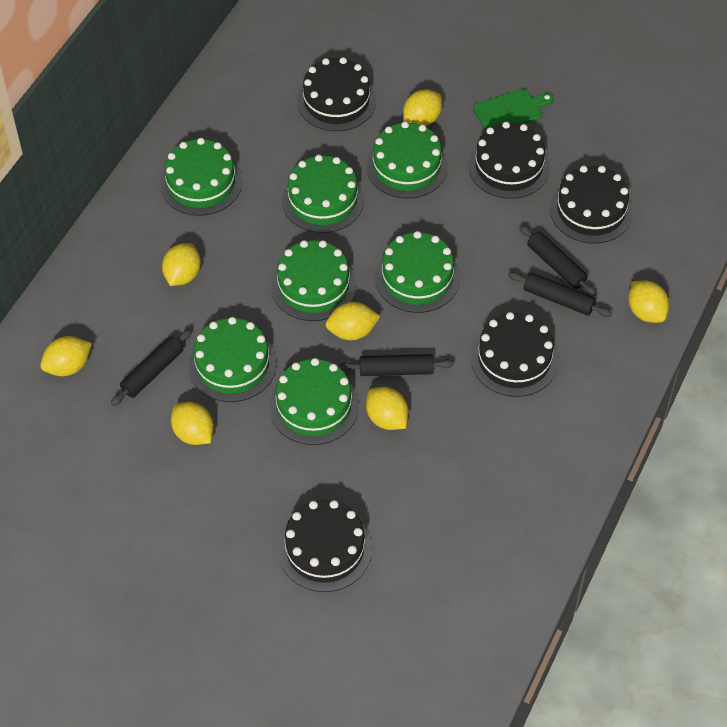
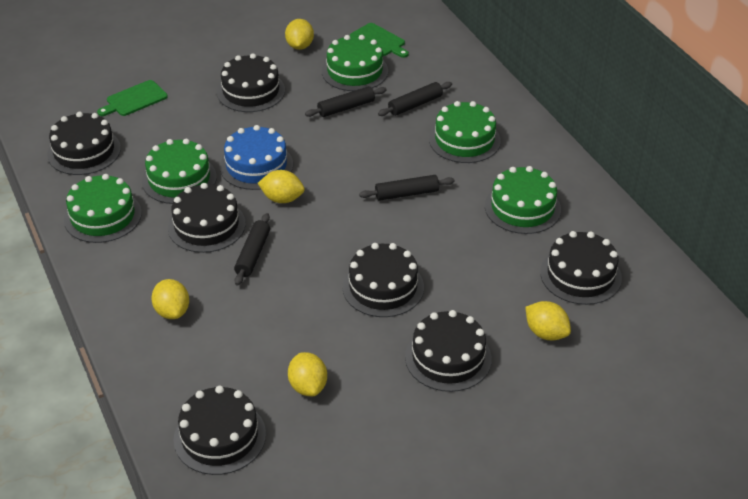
black cake: [278,500,372,592] [297,57,376,131] [468,122,550,199] [471,312,559,397] [550,166,633,243] = 5 -> [47,112,121,175] [168,183,246,253] [174,386,266,475] [217,53,285,112] [343,243,424,317] [405,310,492,392] [540,231,622,305] = 7
blue cake: none = 0 -> [220,125,293,190] = 1
green cake: [160,138,242,216] [189,317,277,402] [269,358,359,445] [271,240,356,321] [282,155,364,233] [366,121,447,199] [375,231,460,313] = 7 -> [64,174,142,243] [142,139,217,204] [322,35,388,91] [429,101,501,163] [485,166,561,234] = 5
green cutting board: [473,89,554,131] = 1 -> [97,80,168,116] [350,23,409,58] = 2
yellow lemon: [40,336,92,376] [162,243,201,286] [171,402,214,445] [325,302,380,340] [366,387,409,430] [403,89,442,126] [628,281,669,323] = 7 -> [151,279,189,319] [258,170,305,203] [285,19,314,50] [288,352,327,396] [525,301,571,340] = 5

